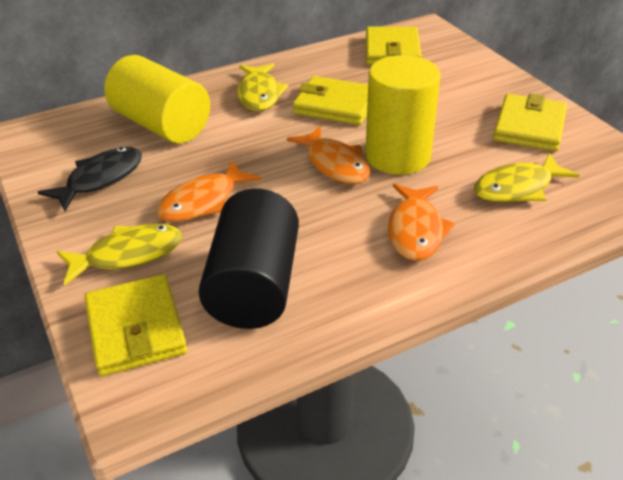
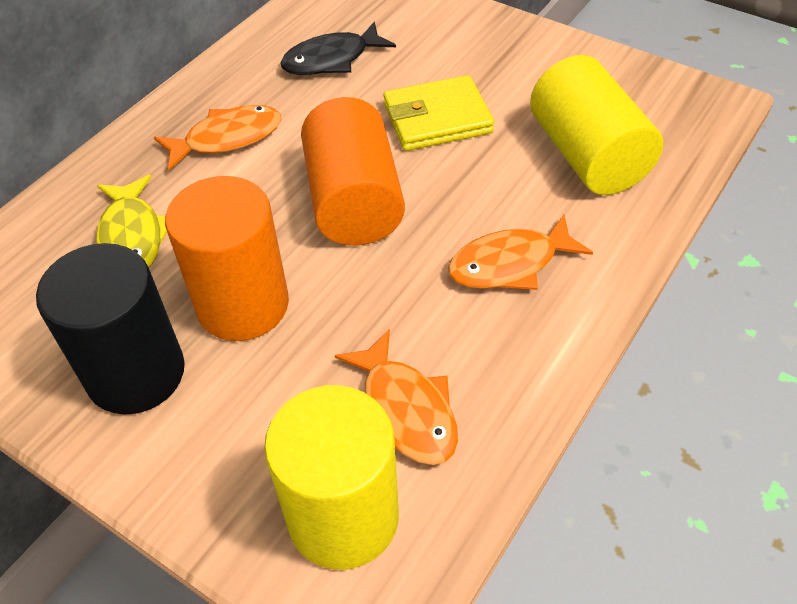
orange cylinder: none = 0 -> [165,176,289,341] [301,97,405,246] = 2
yellow fish: [56,224,182,286] [237,63,288,111] [474,153,580,202] = 3 -> [96,175,167,267] = 1
yellow wallet: [84,274,187,377] [293,76,368,125] [366,27,422,65] [493,93,567,151] = 4 -> [383,75,494,151] = 1

